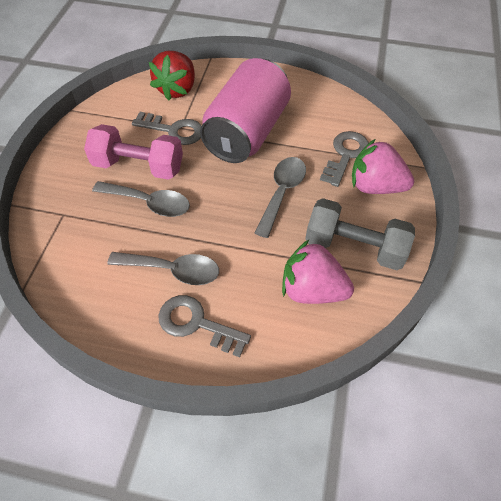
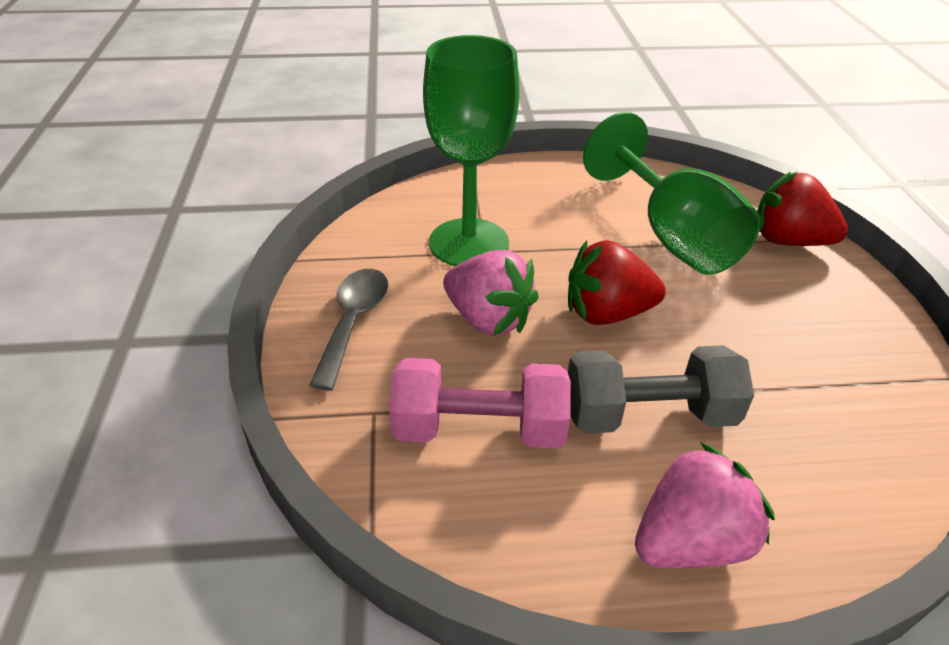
green goblet: none = 0 -> [423,35,520,266] [583,112,761,275] = 2
grey key: [132,112,202,145] [158,295,251,357] [320,131,369,187] = 3 -> none = 0
grey spoon: [92,181,190,217] [107,252,219,285] [255,157,306,238] = 3 -> [309,269,388,391] = 1
pink can: [200,58,291,163] = 1 -> none = 0
red strawberry: [149,51,195,100] = 1 -> [568,240,666,325] [757,172,848,246] = 2

